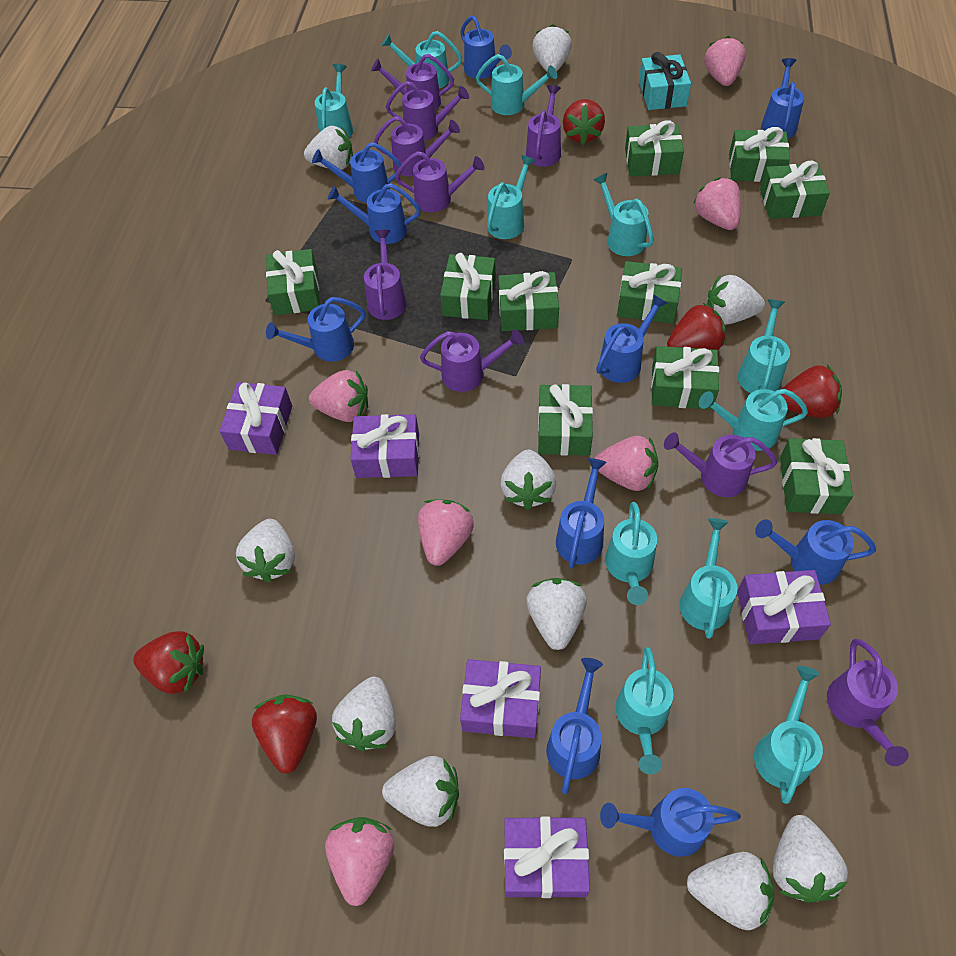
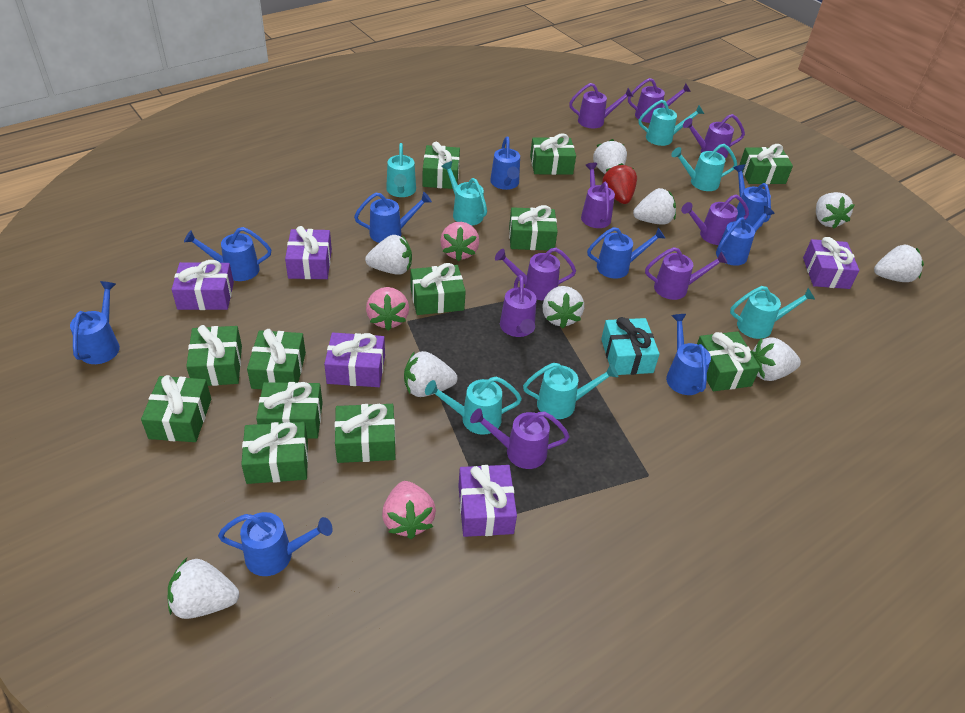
blue watering can: [266,297,365,362] [312,142,402,203] [328,183,421,244] [460,15,512,79] [546,658,603,794] [556,458,607,569] [596,294,668,383] [600,788,741,857] [755,519,876,585] [761,58,804,139] = 10 -> [70,281,120,364] [184,227,272,281] [218,512,333,576] [354,192,432,243] [490,137,520,190] [587,227,665,279] [666,314,711,395] [716,206,775,266] [733,165,771,227] = 9
green gift: [266,249,320,315] [440,253,496,320] [498,271,559,331] [538,384,593,456] [617,261,682,324] [625,120,684,176] [651,346,719,410] [729,127,790,182] [760,161,830,219] [780,438,853,514] = 10 -> [141,375,211,442] [186,325,242,386] [241,421,308,484] [247,329,306,389] [256,382,323,439] [335,404,396,463] [411,263,466,315] [422,142,460,189] [509,205,558,251] [530,133,576,175] [697,331,760,391] [739,144,793,184] = 12
pink strawberry: [309,370,368,422] [325,817,394,906] [418,499,474,566] [594,436,659,491] [693,177,741,230] [704,36,746,86] = 6 -> [366,287,409,331] [382,481,436,539] [440,222,479,262] = 3
red strawberry: [133,631,204,694] [252,694,317,774] [563,99,605,145] [667,303,726,350] [781,365,842,418] = 5 -> [602,163,637,204] = 1
turquoise watering can: [315,64,353,138] [382,31,462,89] [476,54,557,115] [487,155,535,239] [594,173,654,256] [605,502,657,605] [615,647,673,774] [679,518,738,639] [699,389,808,451] [738,299,790,393] [754,666,823,804] = 11 -> [386,143,416,197] [425,376,522,435] [441,161,487,226] [523,363,618,419] [639,100,704,146] [671,144,737,191] [730,286,816,339] = 7
white strawberry: [236,519,295,582] [304,125,353,170] [332,677,396,751] [382,756,459,827] [501,450,556,510] [526,578,587,650] [533,24,572,72] [687,852,774,930] [707,275,765,325] [773,815,848,903] = 10 -> [168,558,239,619] [365,235,412,275] [404,351,457,397] [542,286,584,329] [593,139,627,174] [633,188,676,225] [751,338,801,381] [816,192,855,229] [874,245,924,282] = 9

